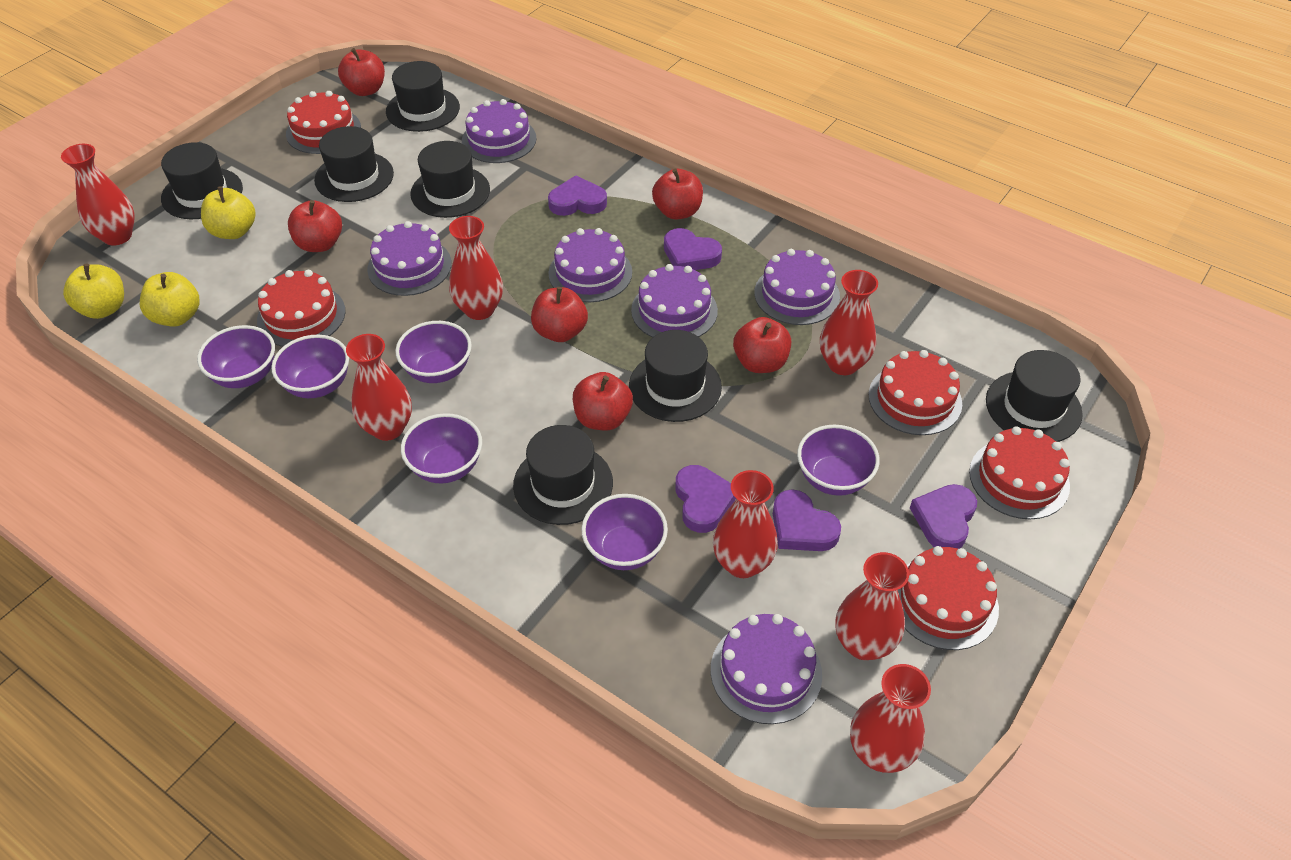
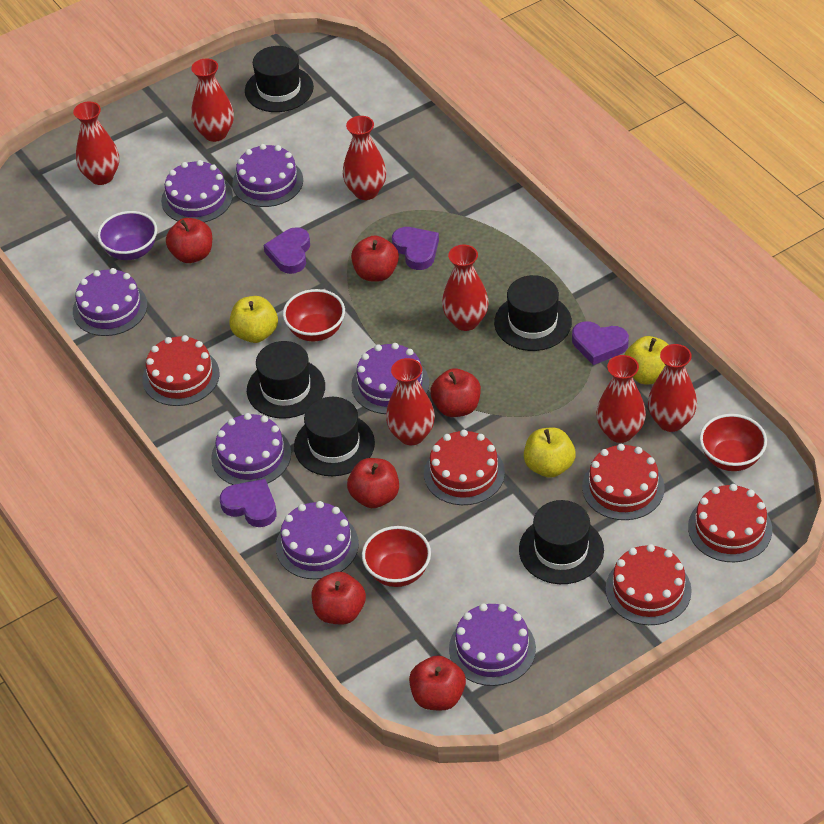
black hat: [161,142,243,219] [314,126,394,202] [386,61,460,132] [410,141,490,218] [513,425,613,525] [629,330,722,422] [986,350,1083,442] = 7 -> [245,46,314,112] [247,341,325,419] [294,397,375,476] [494,275,572,351] [519,500,604,584] = 5
purple bowl: [197,325,275,388] [271,335,349,398] [395,321,472,383] [401,413,482,483] [581,494,668,570] [797,425,880,496] = 6 -> [97,211,157,260] = 1
purple cake: [367,221,452,296] [462,99,537,163] [548,228,632,302] [631,264,718,338] [711,614,822,724] [754,249,840,325] = 6 -> [73,268,147,336] [161,160,233,223] [211,413,291,485] [232,144,303,207] [276,501,359,579] [351,343,429,414] [449,603,536,686] = 7
purple heart: [548,175,607,216] [664,228,722,270] [675,465,736,533] [773,489,841,551] [910,484,977,549] = 5 -> [220,479,277,527] [264,227,310,274] [392,227,439,270] [572,321,629,365] = 4
red bowl: none = 0 -> [283,289,345,341] [362,526,431,587] [700,414,767,471] = 3

